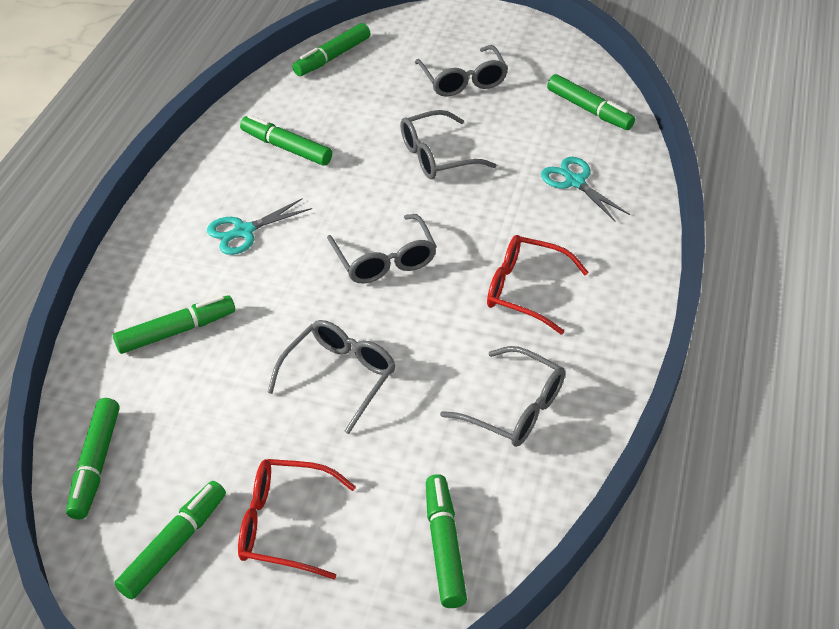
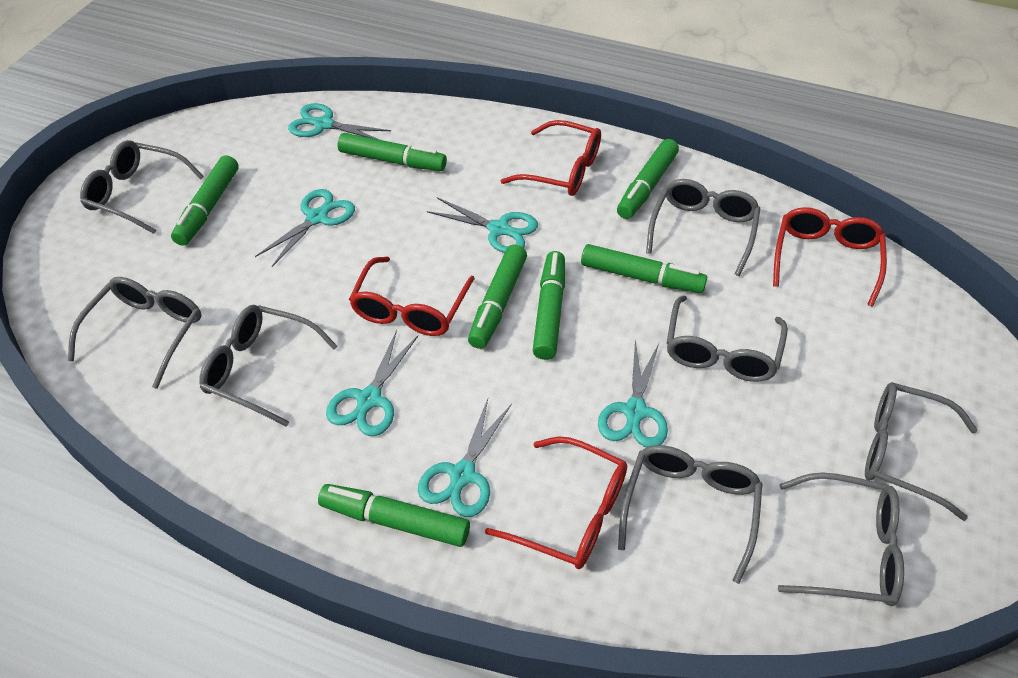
grey glasses: [267,320,396,434] [327,214,437,284] [400,110,496,179] [415,45,508,97] [440,346,565,447] = 5 -> [68,277,201,389] [80,140,204,234] [199,305,338,427] [618,445,763,584] [646,179,761,276] [667,296,788,382] [778,472,904,606] [865,382,978,521] = 8
red glasses: [238,459,356,579] [487,235,589,335] = 2 -> [349,257,475,336] [485,436,627,569] [501,120,601,196] [773,207,887,307] = 4
turquoise scissors: [207,198,312,255] [541,157,630,222] = 2 -> [255,189,355,267] [288,103,391,140] [326,330,418,436] [418,399,512,517] [427,197,538,253] [598,340,668,447] = 6

